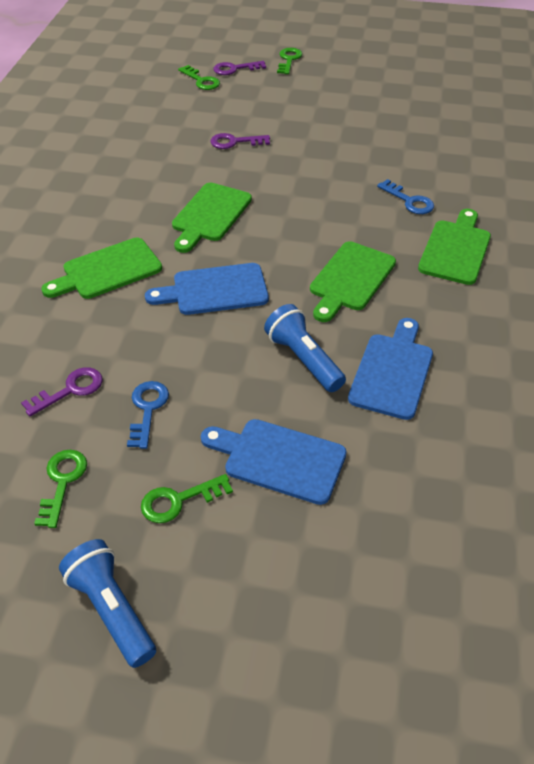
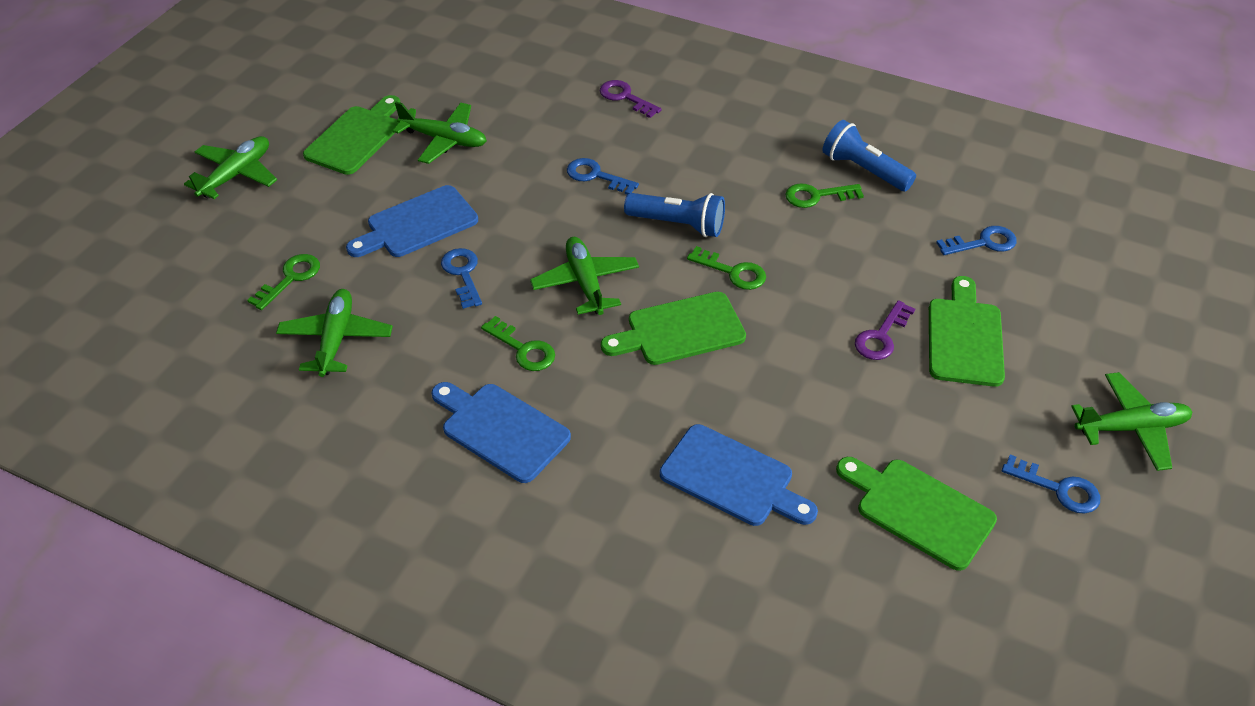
blue key: [127,381,169,449] [377,179,434,214] = 2 -> [441,248,482,309] [567,158,639,194] [936,226,1017,255] [1002,454,1100,514] = 4
green plane: none = 0 -> [184,136,277,199] [276,289,393,377] [393,102,487,164] [530,237,639,315] [1071,372,1192,471] = 5
purple key: [21,367,103,416] [210,133,270,149] [213,61,266,75] = 3 -> [600,80,662,118] [855,300,915,360] = 2

